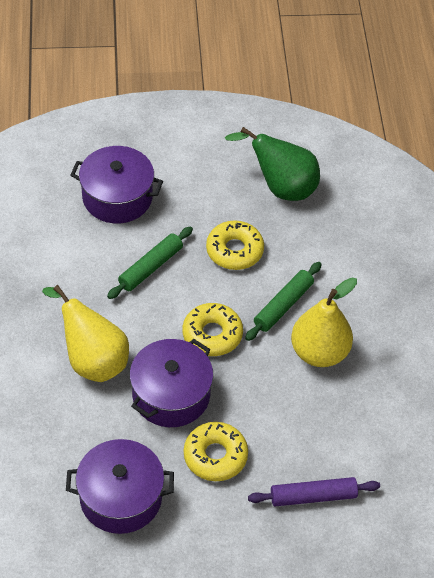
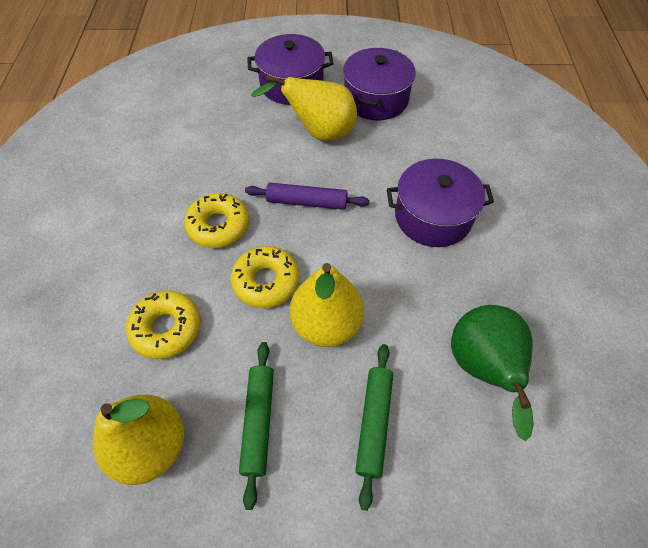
yellow pear: [42,285,129,382] [291,278,357,367] = 2 -> [93,395,184,485] [251,75,357,141] [290,263,364,347] = 3

